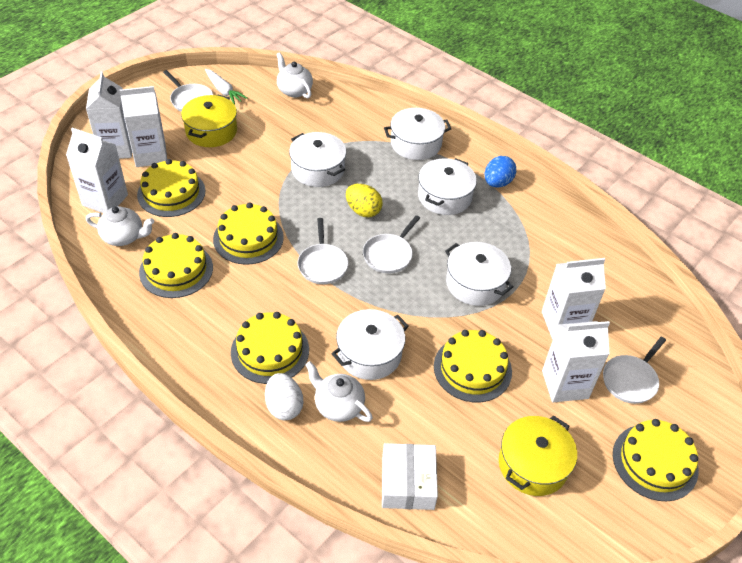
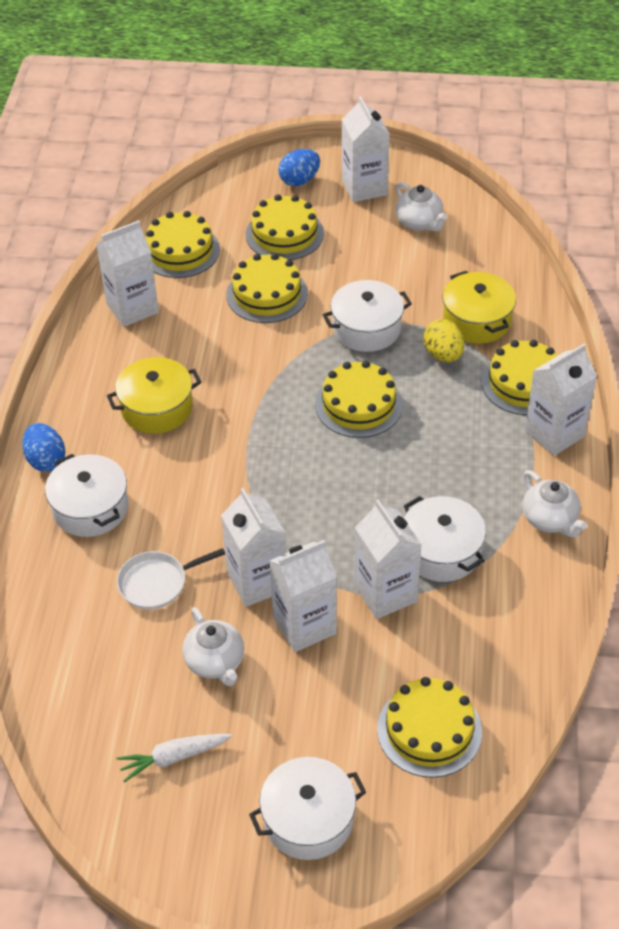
blue egg: [484,156,516,188] = 1 -> [22,423,65,472] [278,149,320,186] = 2
white box: [382,443,438,510] = 1 -> none = 0
white carton: [66,128,128,213] [86,71,132,159] [119,86,167,167] [542,258,606,340] [542,321,610,402] = 5 -> [96,220,159,327] [221,488,286,607] [269,540,337,652] [342,96,390,202] [354,500,422,619] [525,344,597,456] = 6
white egg: [265,373,303,420] = 1 -> none = 0
white pan: [163,70,213,112] [297,218,348,284] [363,215,420,273] [603,337,666,404] = 4 -> [117,548,225,610] = 1
white pot: [289,132,346,187] [332,309,409,380] [384,108,451,160] [418,158,477,215] [445,242,514,306] = 5 -> [45,454,128,537] [249,757,366,860] [323,280,412,352] [404,496,486,582] = 4

